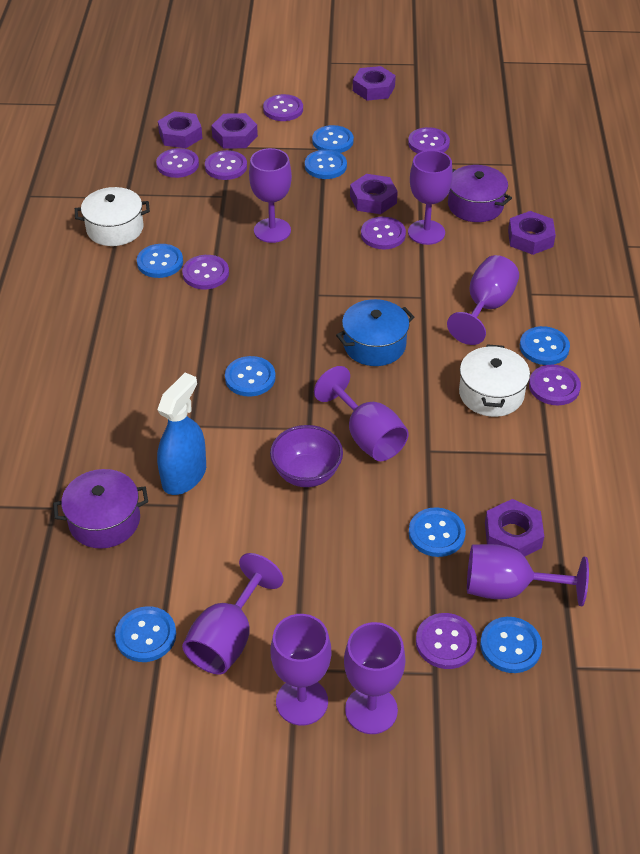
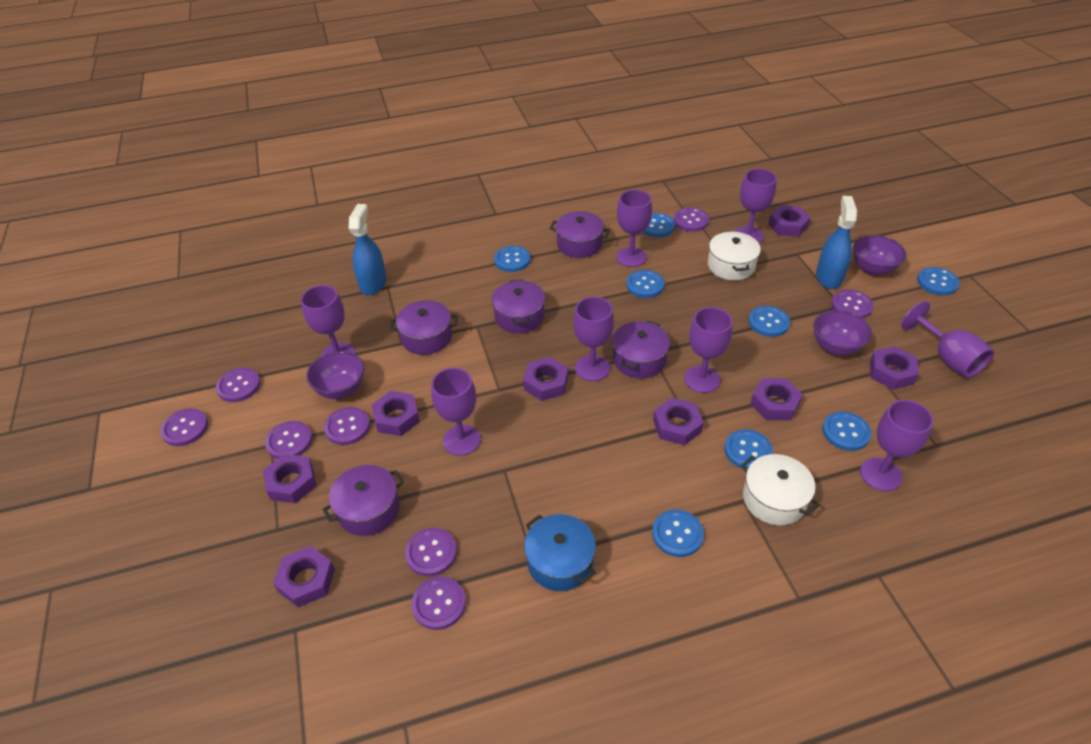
blue spray bottle: [157,373,206,495] = 1 -> [349,204,386,295] [816,196,857,289] = 2
purple bowl: [270,425,343,487] = 1 -> [306,351,364,399] [813,310,872,356] [853,235,906,275] = 3
purple nut: [158,111,202,148] [211,113,258,149] [350,174,398,214] [353,66,396,101] [485,499,544,557] [508,211,556,255] = 6 -> [263,454,317,503] [273,546,335,608] [372,391,420,436] [523,357,568,401] [653,398,704,446] [750,378,803,421] [768,205,811,237] [870,346,919,390] = 8
purple pot: [53,469,148,549] [448,165,512,222] = 2 -> [322,465,404,536] [390,300,457,355] [492,279,545,333] [550,211,610,258] [612,320,670,378] = 5

